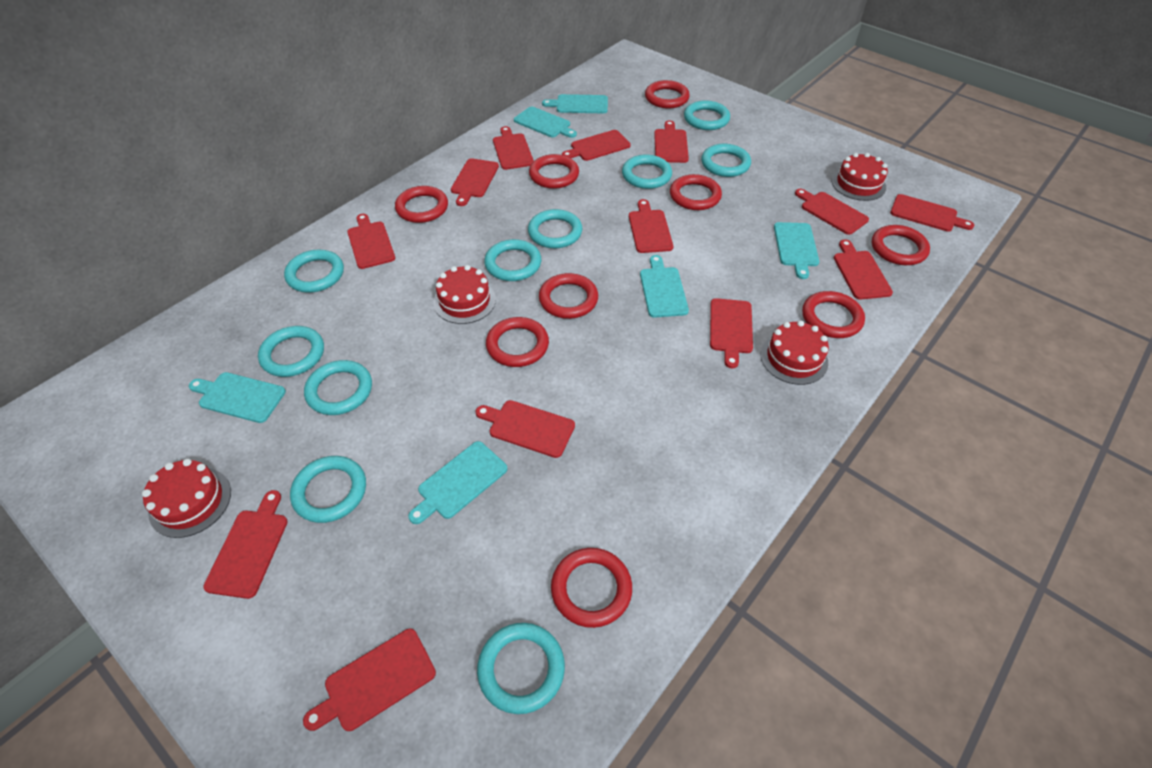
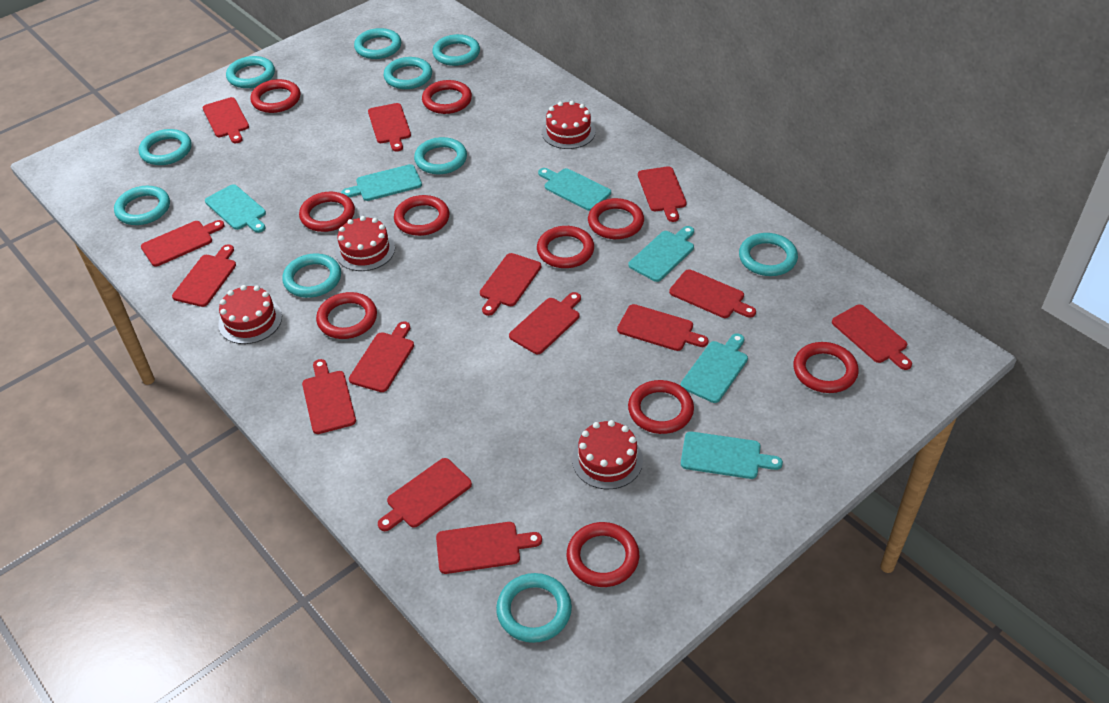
red cutting board: [203,490,288,599] [303,629,436,731] [347,214,395,269] [451,158,499,206] [475,400,575,458] [493,126,534,170] [562,130,631,161] [629,199,673,253] [654,120,689,163] [710,298,753,368] [795,189,869,235] [834,239,893,300] [890,194,974,232] = 13 -> [141,220,225,266] [172,244,236,307] [203,97,249,143] [302,359,356,434] [349,321,414,392] [368,103,411,152] [378,458,472,531] [436,522,542,574] [480,253,541,316] [509,292,581,354] [617,304,708,351] [638,166,687,222] [669,269,756,318] [832,304,912,370] = 14
red ring: [395,186,448,223] [486,317,549,367] [529,154,579,189] [539,273,598,319] [551,548,632,628] [645,80,690,108] [670,174,722,210] [802,291,865,338] [872,225,930,265] = 9 -> [250,79,300,113] [299,192,355,232] [316,292,377,339] [394,195,450,236] [422,80,472,114] [537,226,594,268] [567,522,639,587] [588,198,644,239] [628,380,694,434] [793,342,859,393] = 10

